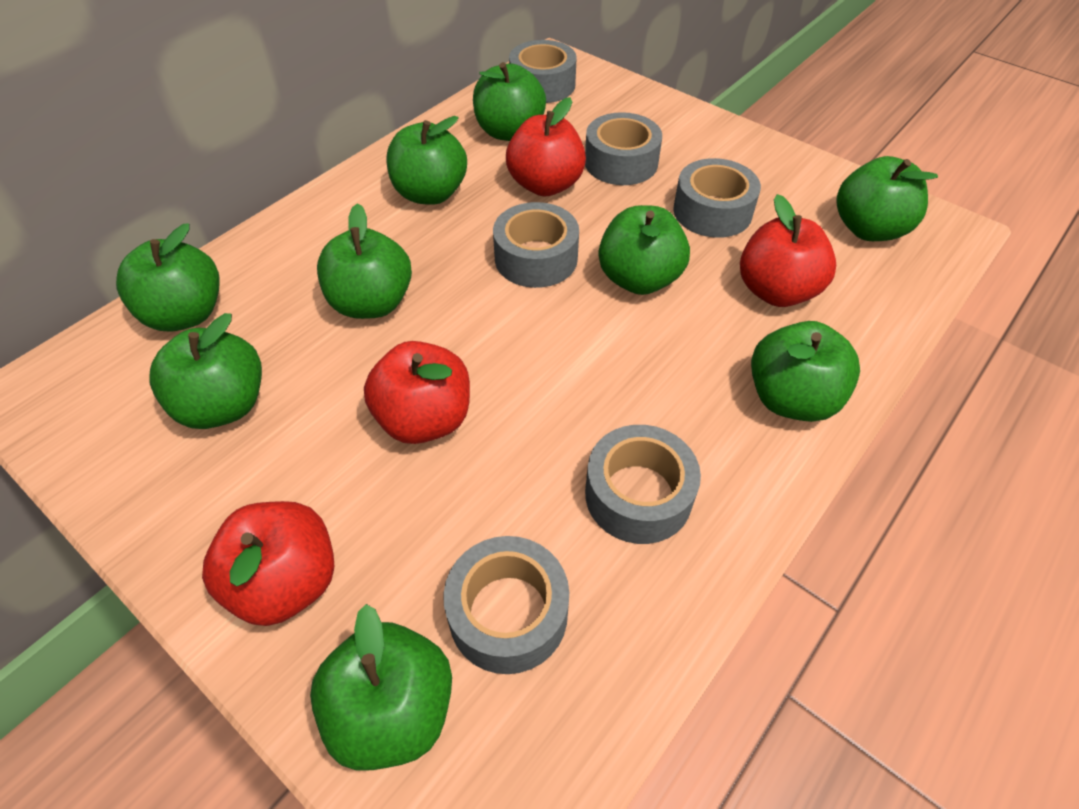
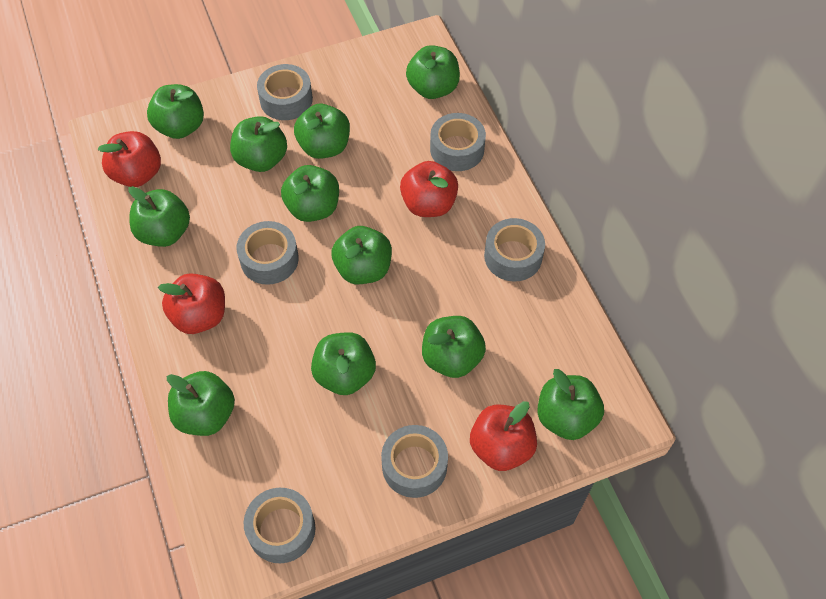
green apple: [116,224,220,332] [149,313,262,429] [310,604,452,771] [317,203,412,319] [387,116,467,205] [473,62,546,141] [599,205,690,295] [751,321,860,422] [836,156,938,241] = 9 -> [128,186,190,247] [147,84,204,139] [167,371,235,436] [230,116,287,172] [281,165,339,222] [294,104,350,159] [311,332,376,395] [332,226,392,284] [406,45,460,99] [422,316,486,378] [537,369,604,440] = 11

